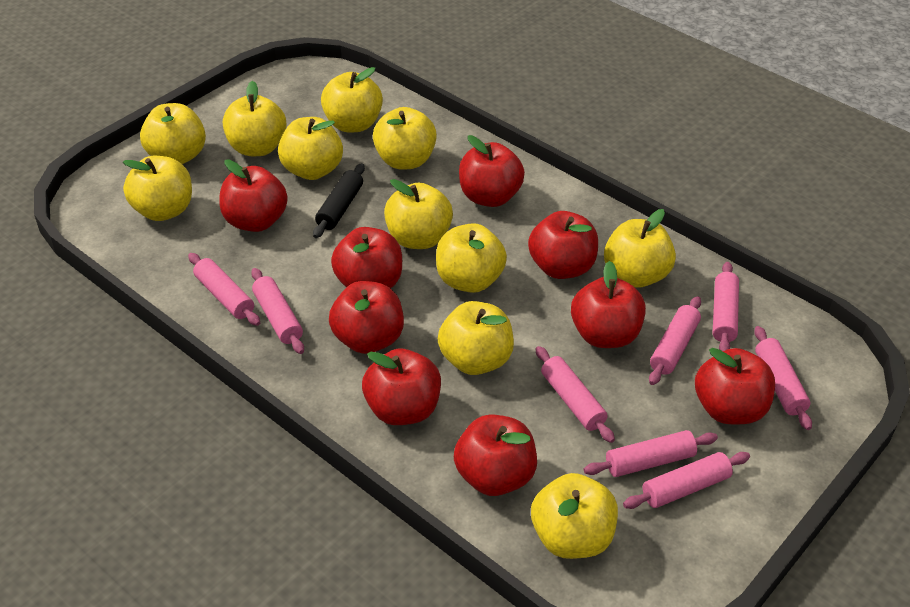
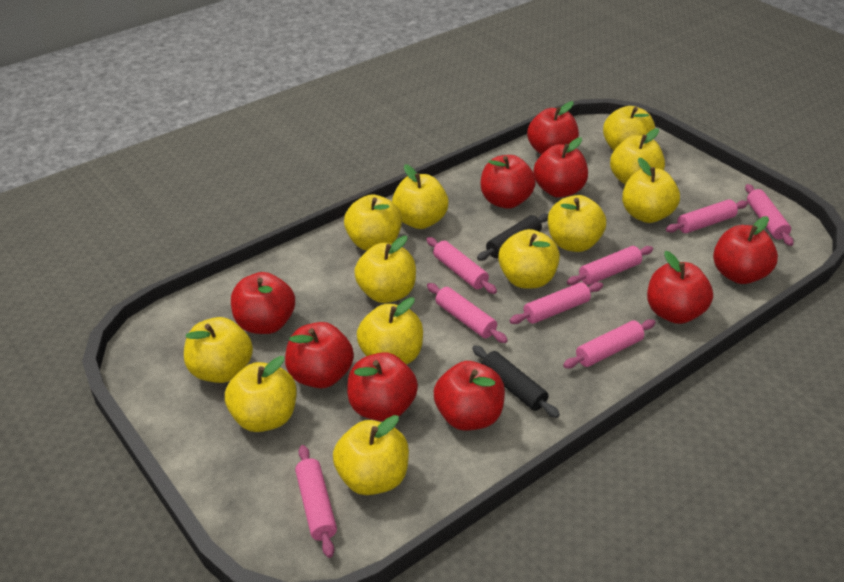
black rolling pin: [313,163,365,238] = 1 -> [472,345,560,418] [477,213,548,261] = 2
yellow apple: [123,156,192,221] [140,103,206,164] [223,81,286,156] [278,117,343,180] [321,67,383,133] [373,107,437,170] [384,179,453,249] [436,223,507,293] [438,301,514,375] [531,473,618,559] [604,209,676,288] = 11 -> [184,317,253,383] [225,356,297,432] [333,415,409,495] [344,195,402,251] [354,236,416,303] [357,297,423,365] [392,164,449,229] [498,229,560,289] [548,195,606,252] [603,106,655,151] [610,128,665,185] [622,158,680,223] = 12

